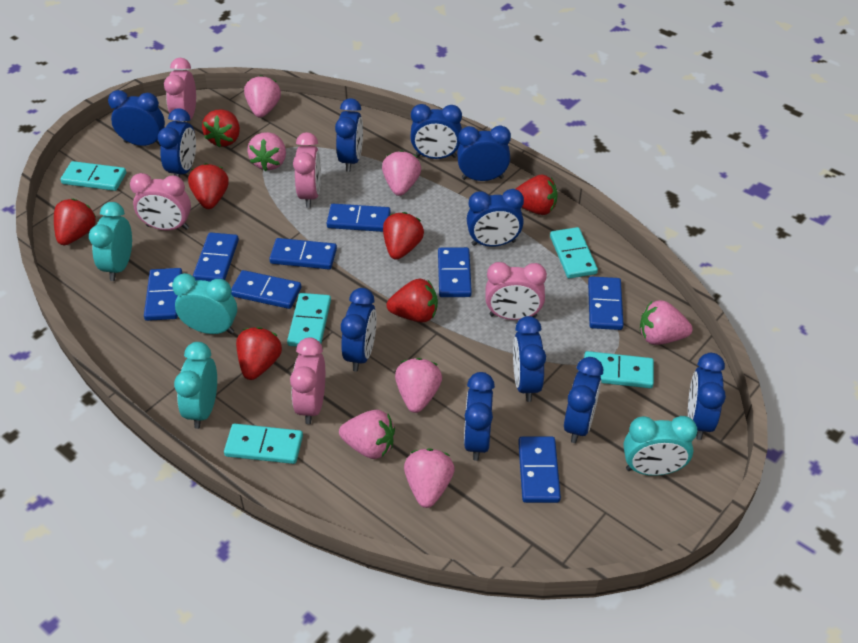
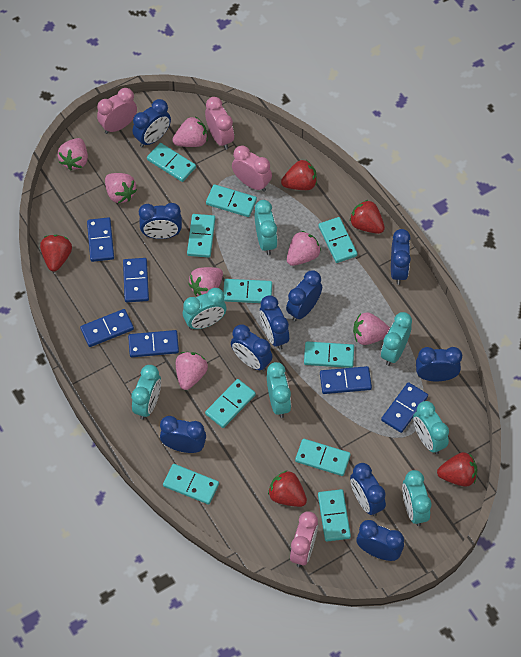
blue clock: [108,90,165,146] [158,108,196,177] [335,98,363,172] [341,288,377,371] [410,104,462,159] [457,126,511,181] [464,372,495,461] [467,189,524,247] [513,316,546,402] [564,357,603,443] [688,353,726,440] = 11 -> [132,99,171,147] [139,203,182,239] [160,416,206,453] [231,324,273,371] [260,295,289,350] [286,270,322,321] [350,463,386,516] [356,520,404,561] [391,229,411,285] [416,347,462,382] = 10
blue domino: [144,268,182,321] [193,232,239,282] [231,270,301,309] [269,238,337,269] [327,204,391,232] [438,247,472,297] [518,437,561,503] [588,276,624,330] = 8 -> [80,309,134,347] [87,217,114,262] [123,258,149,302] [128,330,179,357] [320,366,372,394] [381,382,428,433] = 6
pink clock: [130,173,191,230] [164,58,196,122] [290,337,325,424] [293,132,321,208] [485,262,547,320] = 5 -> [97,88,137,134] [205,97,234,150] [232,146,272,192] [290,511,318,567] = 4
red strawberry: [54,199,97,245] [188,163,229,209] [202,109,240,148] [236,327,282,380] [383,212,424,260] [387,279,438,323] [516,175,558,215] = 7 -> [40,235,72,271] [268,471,307,507] [281,160,317,190] [350,200,385,234] [437,452,477,487] = 5
turquoise clock: [89,202,132,281] [172,273,237,334] [174,342,217,429] [623,416,697,476] = 4 -> [131,365,161,420] [183,288,226,330] [255,200,278,255] [267,362,291,418] [381,312,412,366] [402,470,431,526] [413,401,449,454] = 7
turquoise domino: [60,161,126,191] [224,423,303,464] [287,293,331,347] [550,227,598,278] [584,351,654,388] = 5 -> [147,143,196,182] [163,464,219,505] [187,214,215,258] [205,379,256,428] [206,184,257,217] [223,279,272,303] [295,439,351,476] [304,341,354,368] [318,217,357,263] [318,489,351,541] = 10

